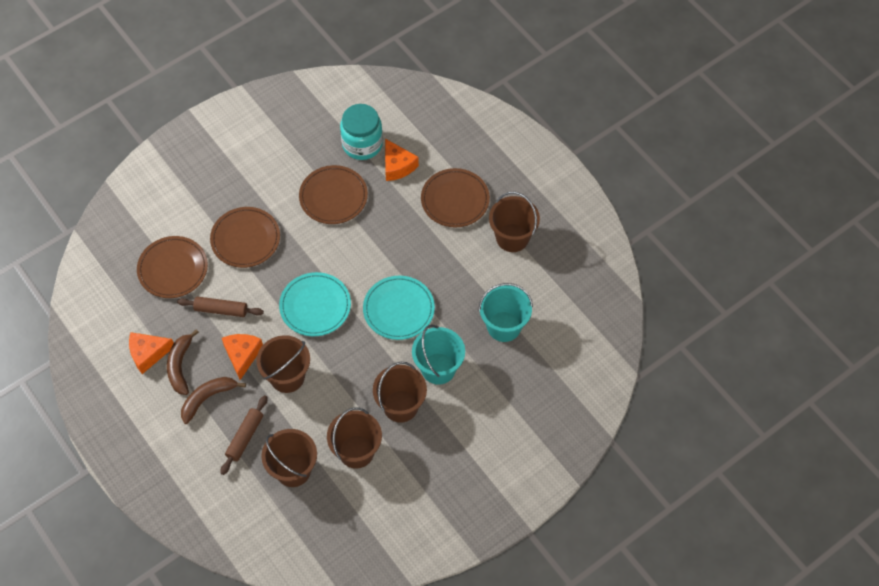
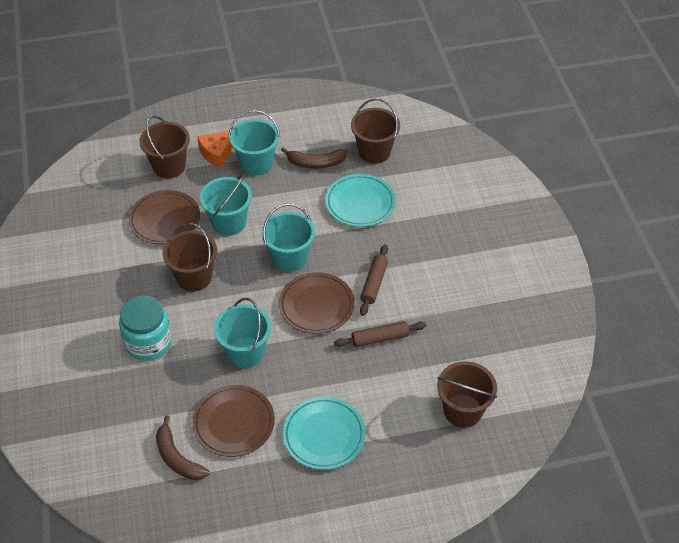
brown bucket: [256,335,310,393] [261,429,317,487] [327,407,382,469] [373,362,427,423] [489,192,540,252] = 5 -> [139,115,190,178] [163,223,217,292] [351,98,400,164] [437,361,497,428] = 4
brown plate: [137,236,208,298] [210,207,280,268] [299,165,368,224] [421,168,490,228] = 4 -> [129,190,200,244] [192,385,275,457] [279,272,355,334] = 3
orange cheese: [129,332,174,374] [222,334,263,380] [385,139,419,181] = 3 -> [197,131,233,168] = 1
turquoise bucket: [412,325,465,385] [478,283,533,342] = 2 -> [200,175,252,236] [214,298,271,368] [229,110,280,175] [262,204,315,272] = 4

